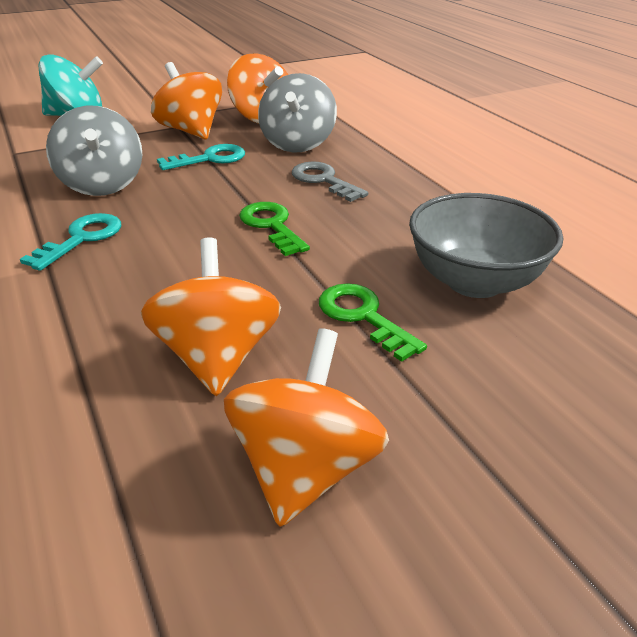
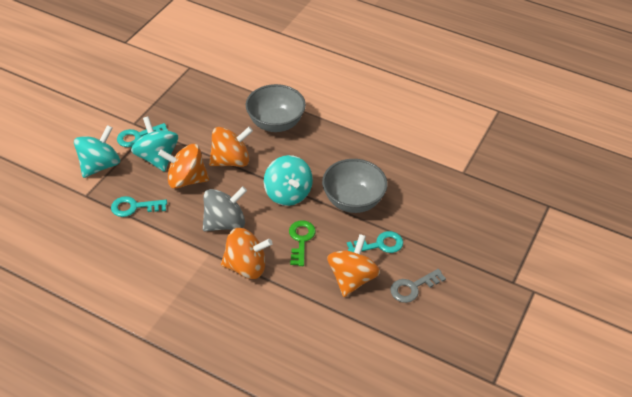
green key: [239,202,310,256] [319,283,427,362] = 2 -> [289,220,316,266] = 1
grey bowl: [409,193,563,298] = 1 -> [246,84,306,132] [322,159,388,213] = 2
grey spinning top: [46,106,142,196] [258,73,337,153] = 2 -> [203,186,247,231] = 1
turquoise key: [20,213,121,271] [157,144,245,170] = 2 -> [111,196,167,217] [117,123,168,147] [347,231,403,253] = 3
turquoise spinning top: [39,54,103,116] = 1 -> [74,125,120,178] [131,116,178,172] [264,155,313,206] = 3

